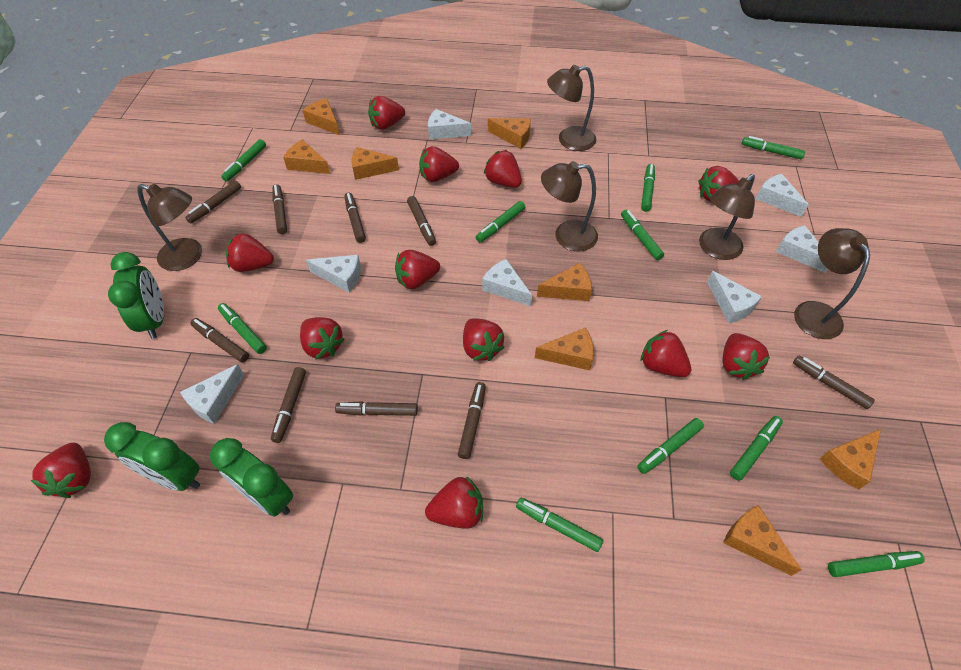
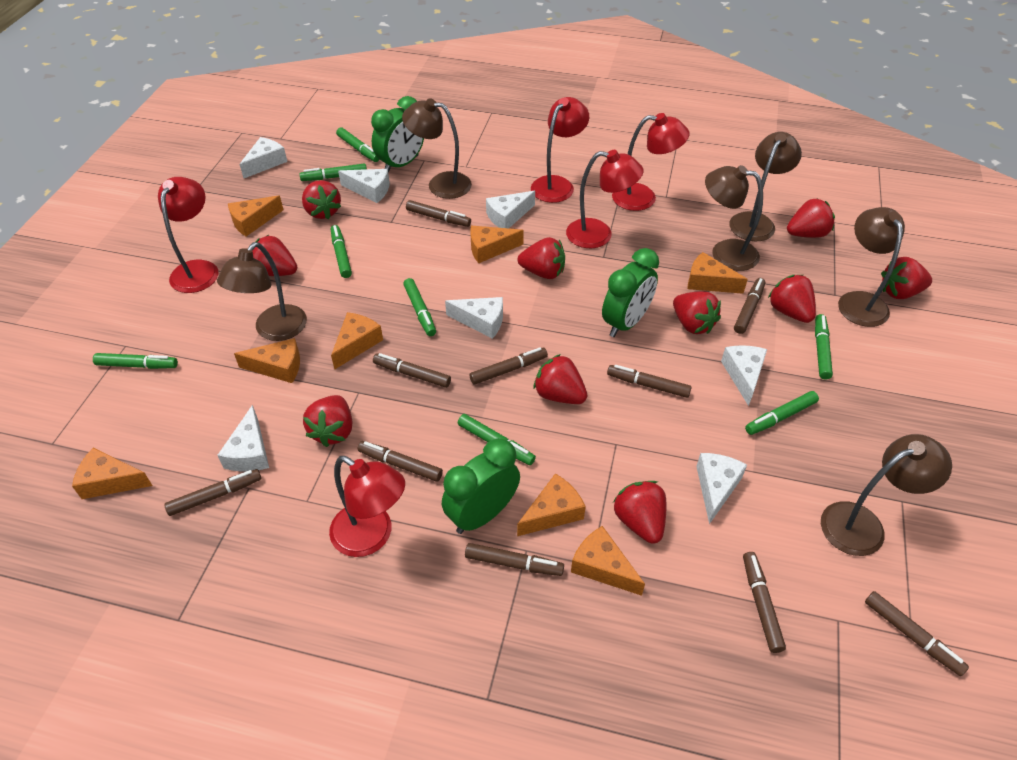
brown lamp: [137,184,202,271] [541,161,598,252] [547,65,596,151] [699,174,755,260] [794,228,870,339] = 5 -> [217,242,307,341] [402,98,472,199] [705,165,763,271] [729,132,802,241] [821,434,952,556] [838,207,905,327] = 6
brown marker: [185,181,241,224] [190,318,249,363] [271,367,306,443] [272,184,287,234] [335,401,418,416] [344,193,366,243] [407,196,436,246] [458,382,486,459] [793,355,875,409] = 9 -> [164,469,261,516] [358,441,443,482] [373,353,451,388] [406,200,471,227] [465,543,564,576] [469,347,548,385] [607,365,692,398] [734,278,765,334] [743,552,786,653] [865,591,969,676] = 10
green marker: [218,303,267,354] [221,139,266,182] [476,201,525,242] [516,498,603,552] [621,210,664,260] [637,418,704,474] [641,164,655,212] [730,416,783,481] [742,136,805,159] [828,551,925,577] = 10 -> [93,353,178,369] [299,163,367,181] [331,225,352,278] [336,127,379,162] [403,278,436,336] [458,414,536,465] [745,391,819,435] [815,314,833,380] = 8
red lamp: none = 0 -> [158,177,218,293] [329,456,405,557] [531,97,589,203] [566,150,644,248] [612,113,690,211] = 5
red strawberry: [30,443,91,498] [226,233,274,272] [300,317,345,359] [368,96,405,130] [395,250,440,289] [419,146,459,182] [425,476,483,529] [463,318,505,361] [484,150,522,188] [641,330,691,377] [698,166,739,202] [722,333,770,380] = 12 -> [253,235,297,276] [302,180,341,219] [303,395,352,447] [518,237,565,279] [533,354,587,404] [613,481,666,544] [673,291,721,334] [768,275,816,323] [787,198,835,238] [881,257,932,299] = 10

